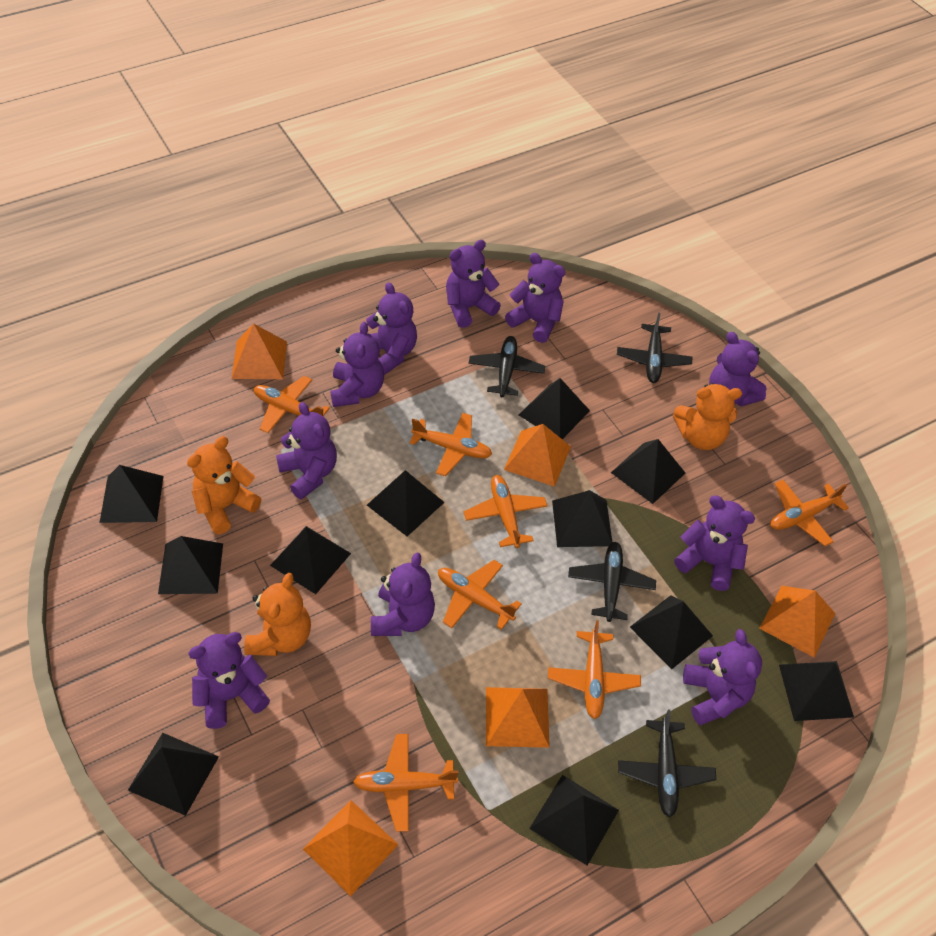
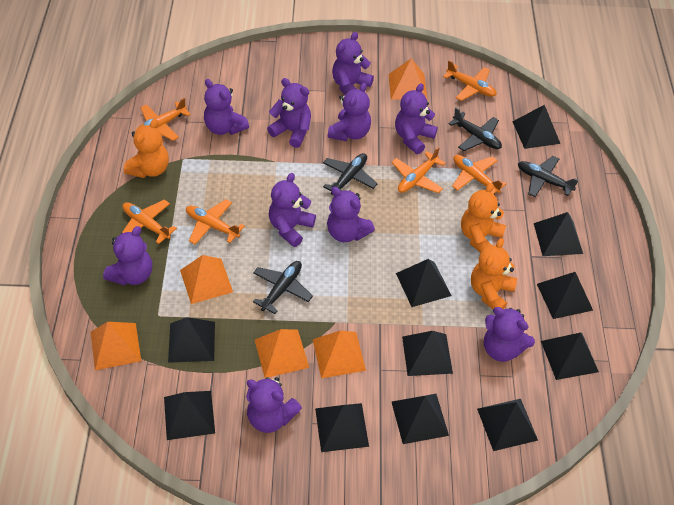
orange plane: [254,376,330,433] [353,734,459,832] [409,413,492,476] [438,560,522,630] [463,475,548,548] [548,620,641,719] [771,480,849,546] = 7 -> [122,199,177,244] [135,98,191,141] [186,199,245,245] [392,147,445,193] [443,61,497,101] [452,155,506,194] = 6

